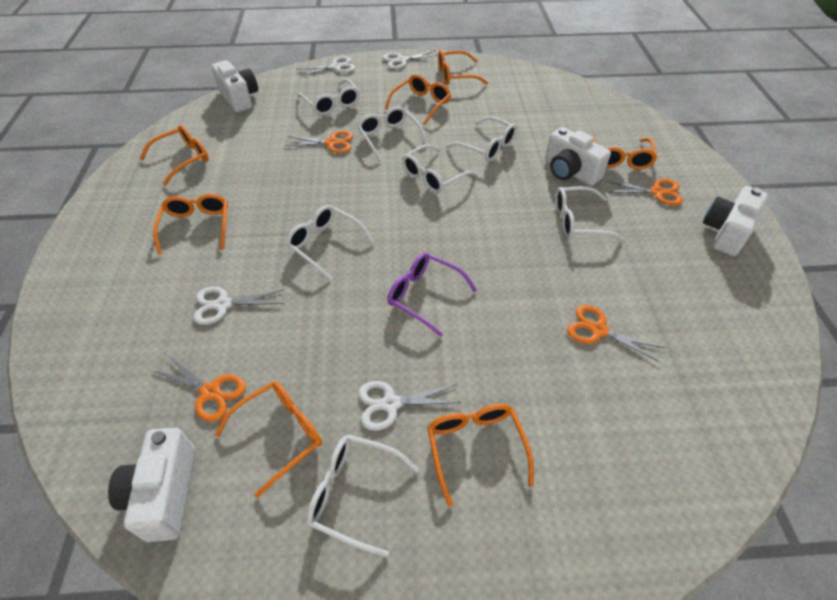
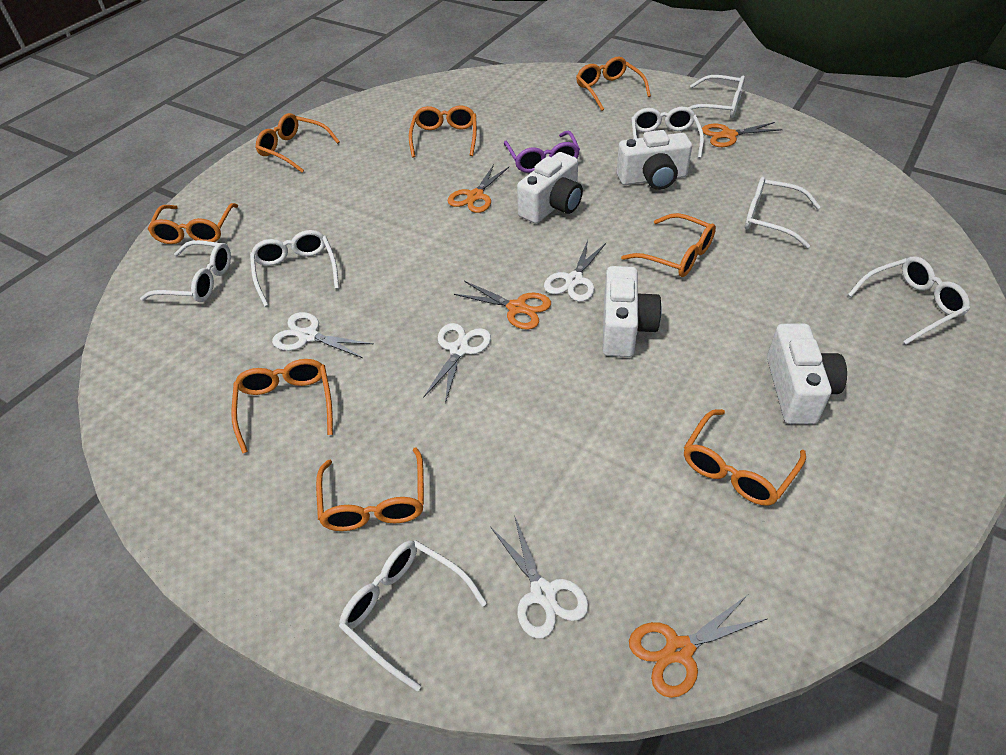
orange glasses: [140,125,209,185] [153,194,228,255] [215,381,322,498] [385,74,451,125] [427,404,534,507] [438,50,488,85] [591,135,657,169] = 7 -> [148,203,238,244] [231,359,333,453] [256,113,340,172] [316,447,424,531] [409,105,477,158] [576,56,651,111] [621,213,716,277] [684,409,806,506] = 8

